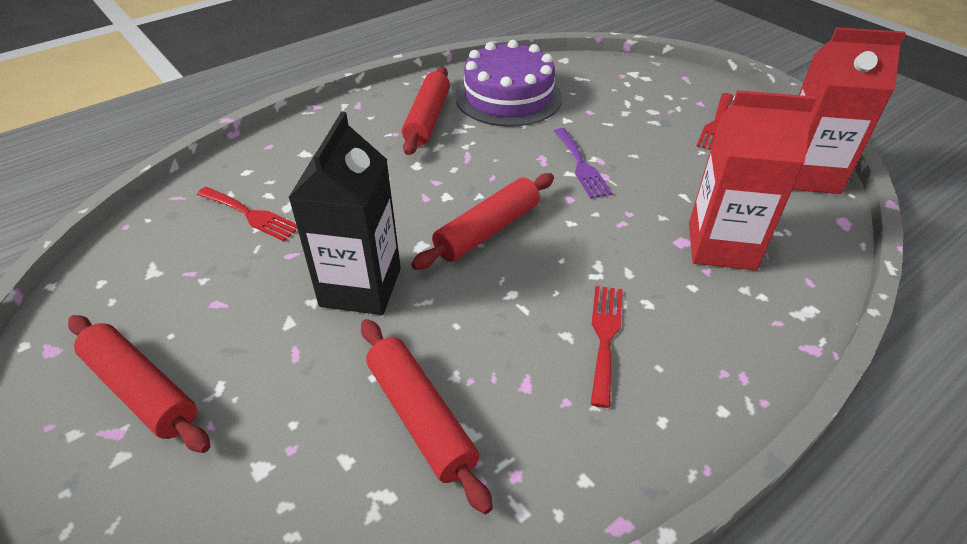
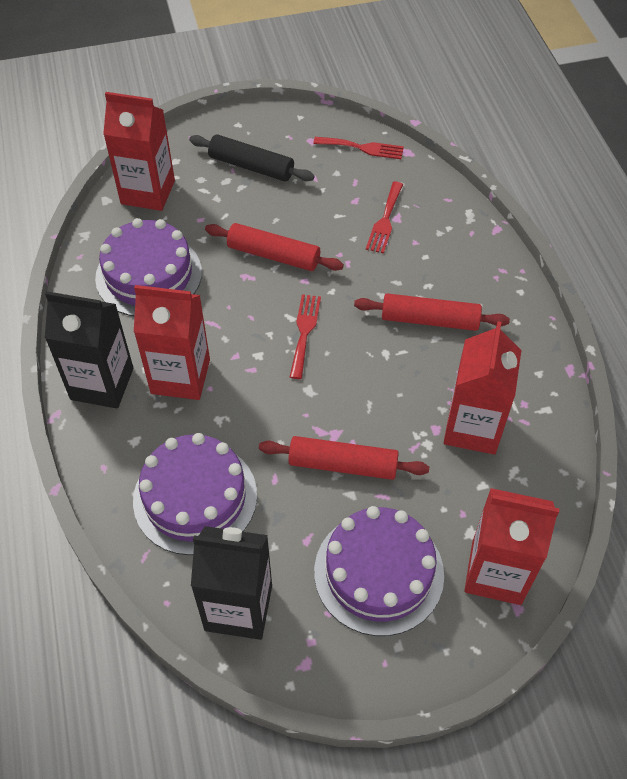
black carton: [288,112,401,315] = 1 -> [45,291,133,408] [191,526,272,640] = 2
black rolling pin: none = 0 -> [189,134,315,182] = 1
purple cake: [455,40,562,127] = 1 -> [95,218,202,317] [133,433,257,555] [314,506,444,636] = 3
purple fork: [554,128,612,199] = 1 -> none = 0
red carton: [689,90,816,271] [792,27,906,194] = 2 -> [103,92,175,211] [134,285,210,400] [444,321,521,454] [464,488,559,605] = 4
red rolling pin: [68,315,210,453] [361,319,493,514] [402,67,450,155] [411,173,554,270] = 4 -> [205,223,344,271] [259,436,429,480] [354,293,510,331] = 3

